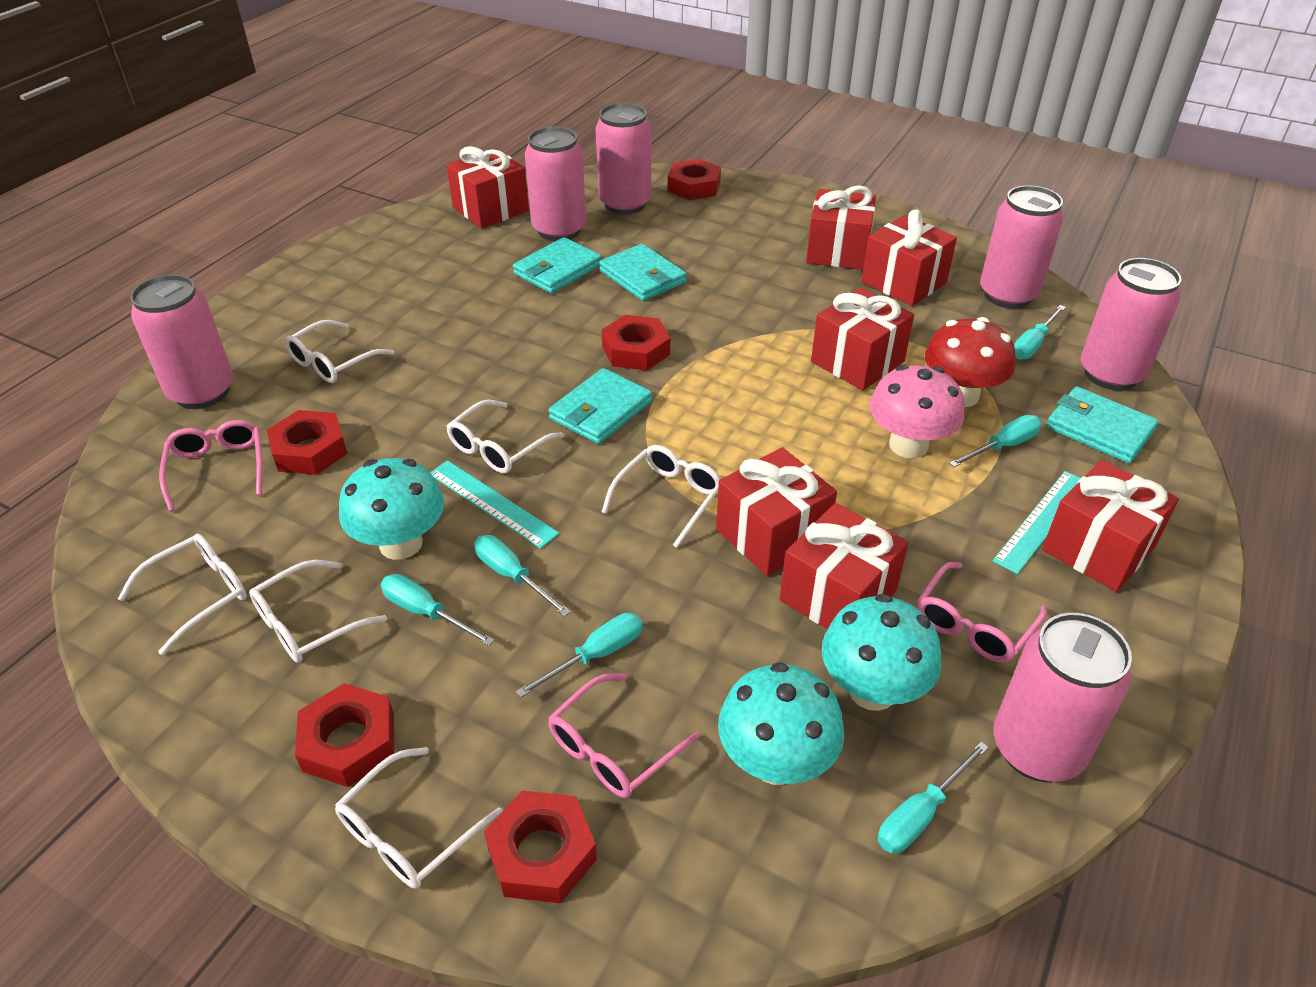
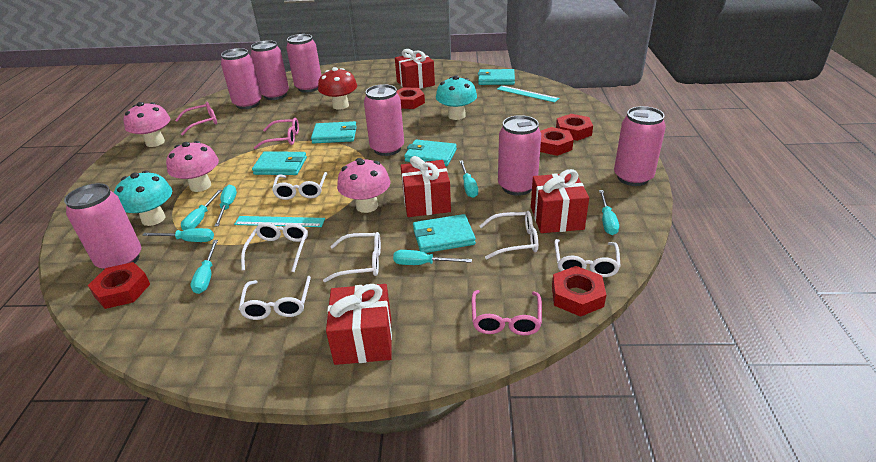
pink can: [130,275,233,409] [525,127,586,241] [596,103,651,215] [980,185,1063,309] [993,613,1132,782] [1081,258,1181,391] = 6 -> [64,183,141,270] [221,48,262,109] [251,40,289,100] [286,34,321,93] [364,84,404,156] [498,115,541,196] [614,106,666,186] = 7
pink mushroom: [870,364,964,458] = 1 -> [123,102,170,147] [166,141,219,192] [337,158,390,213] = 3
red gift: [446,146,529,229] [716,447,837,576] [780,503,909,629] [806,185,876,270] [811,288,914,390] [861,209,957,306] [1042,460,1179,592] = 7 -> [326,284,392,365] [395,49,435,89] [400,156,451,217] [531,169,589,233] = 4
turquoise mushroom: [339,458,444,560] [718,662,845,785] [822,594,942,711] = 3 -> [114,171,172,226] [436,75,477,120] = 2
turquoise screwdriver: [381,574,495,646] [474,535,571,617] [516,613,643,698] [878,742,989,853] [949,415,1042,467] [1014,305,1066,360] = 6 -> [142,228,214,242] [181,190,222,230] [191,240,218,294] [214,185,237,227] [393,250,472,265] [459,160,478,198] [599,190,619,235] = 7
turquoise wallet: [513,237,602,294] [548,368,652,444] [599,244,687,301] [1046,386,1158,463] = 4 -> [252,151,307,175] [311,121,357,144] [404,140,457,166] [413,214,476,253] [478,69,515,85] = 5

